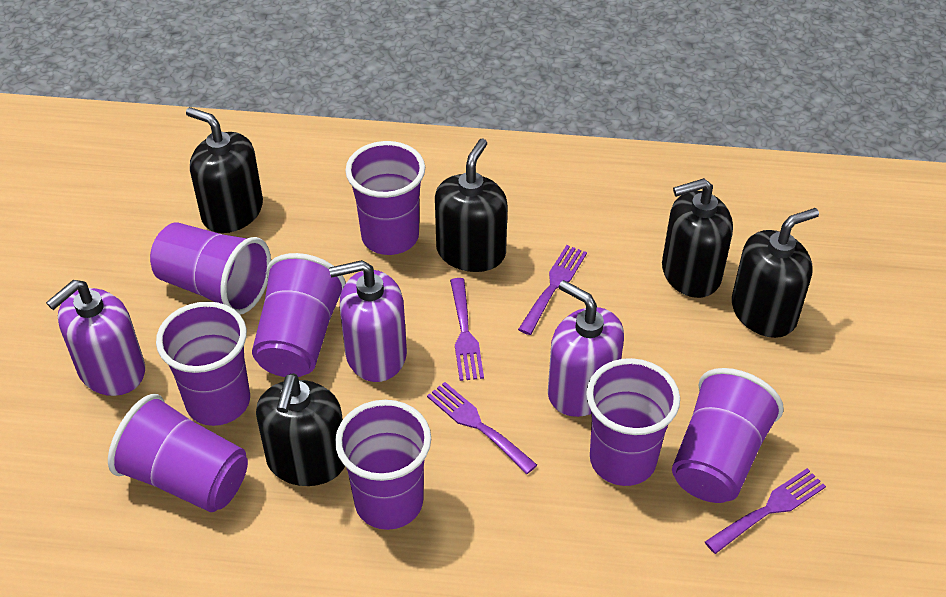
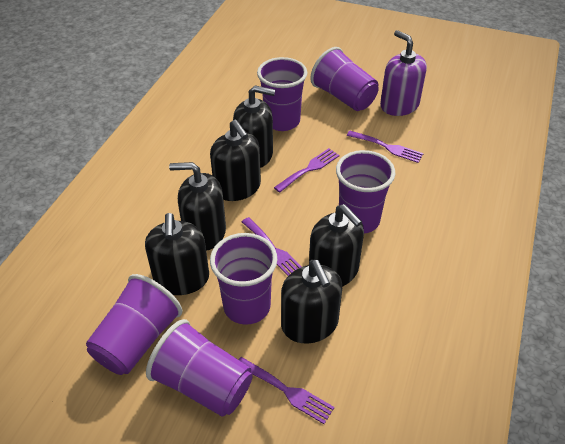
black soap dispenser: [186,107,263,233] [256,373,345,486] [435,139,508,272] [662,178,733,298] [732,208,819,338] = 5 -> [145,213,209,295] [169,162,226,251] [210,120,261,201] [233,85,275,168] [281,260,342,344] [309,204,364,287] = 6
purple cup: [108,394,248,512] [150,222,271,315] [156,302,250,426] [252,253,346,377] [335,400,431,530] [345,141,425,255] [586,358,680,486] [672,368,784,503] = 8 -> [86,274,182,375] [146,319,253,417] [210,233,277,325] [257,57,308,131] [310,47,379,111] [336,150,395,233] = 6
purple soap dispenser: [46,280,145,396] [329,260,407,382] [548,280,624,417] = 3 -> [380,30,427,116] = 1

